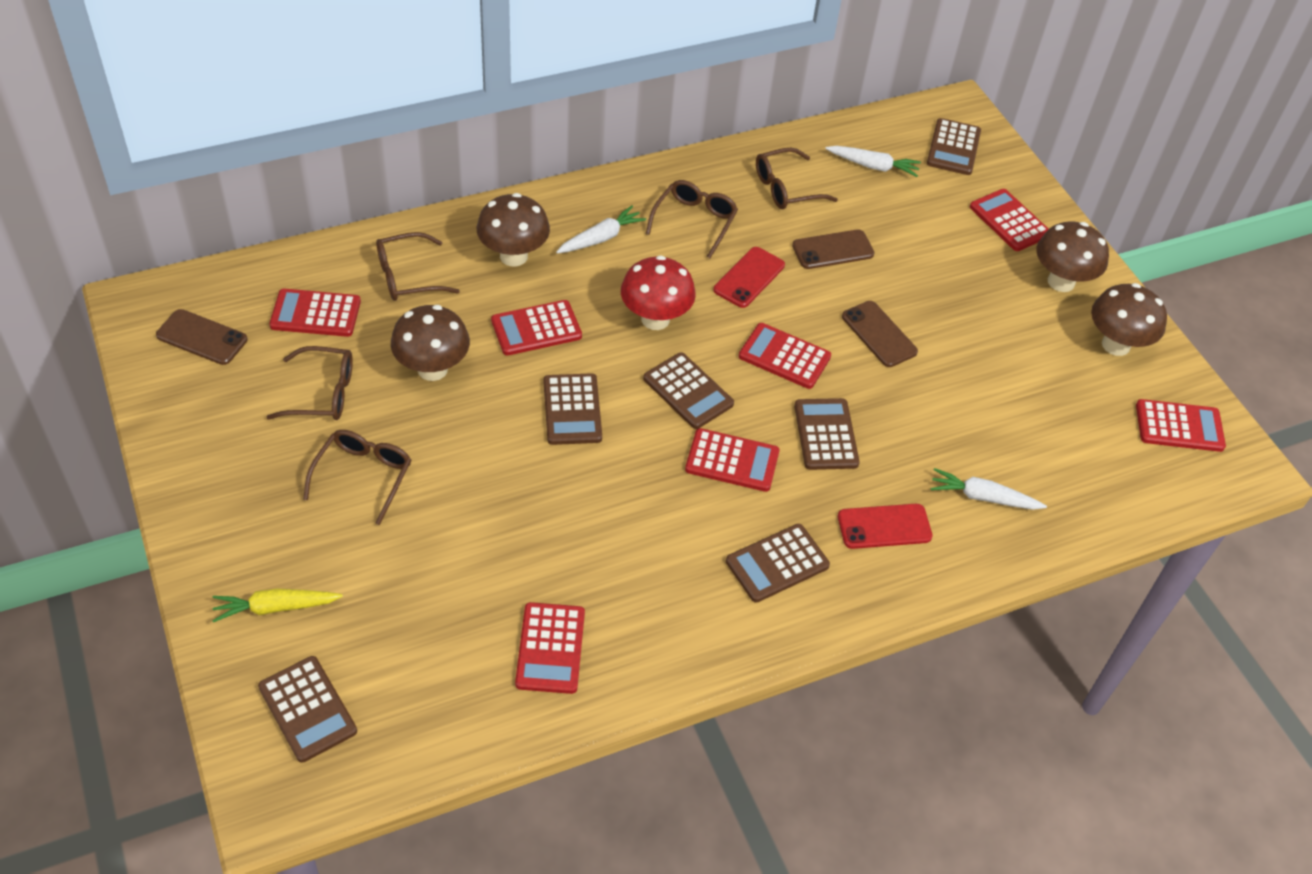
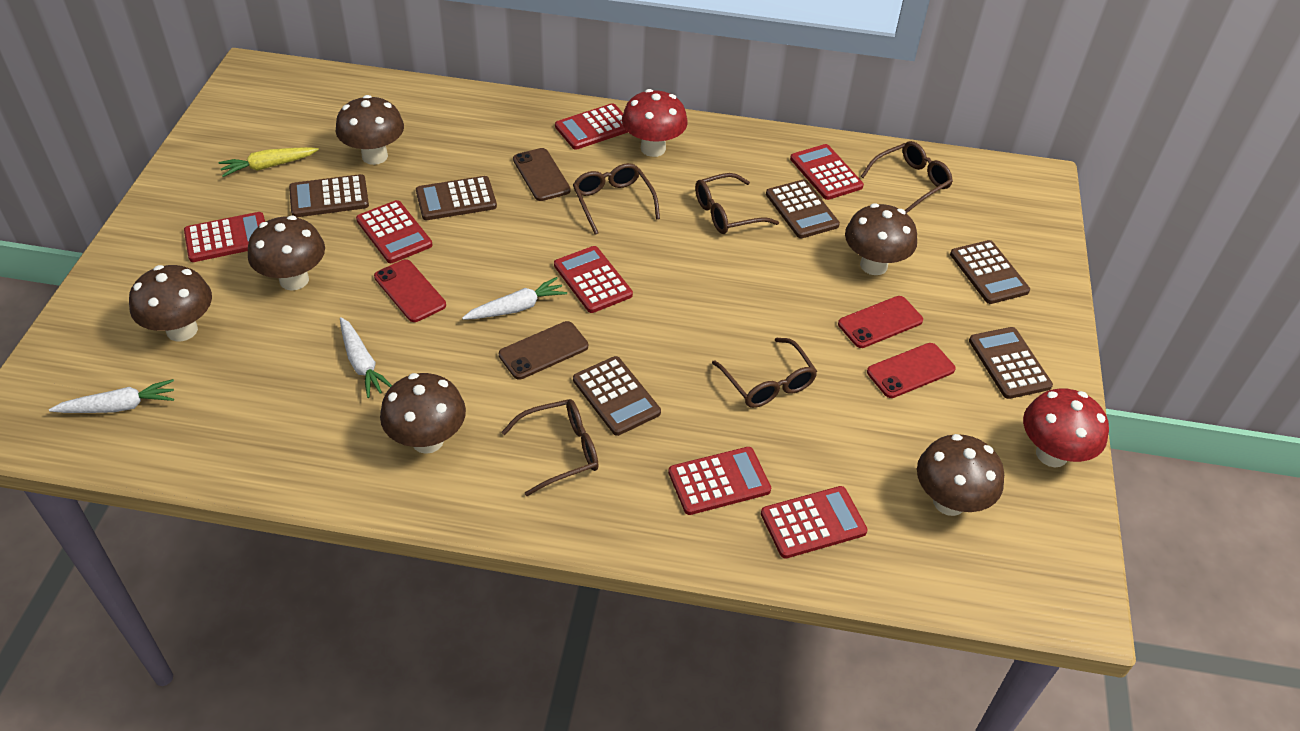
brown mushroom: [391,305,470,381] [477,193,550,266] [1037,222,1109,292] [1091,283,1167,356] = 4 -> [129,265,212,342] [248,216,325,291] [335,95,404,165] [380,373,466,454] [845,203,917,275] [917,434,1004,516] = 6
brown phone: [156,309,248,365] [792,229,874,269] [842,301,918,367] = 3 -> [499,321,588,380] [513,148,571,201] = 2
red mushroom: [621,255,696,330] = 1 -> [622,89,687,157] [1023,389,1109,467] = 2
red phone: [713,247,785,308] [838,504,933,549] = 2 -> [374,259,446,322] [838,296,923,348] [867,343,956,398] = 3

